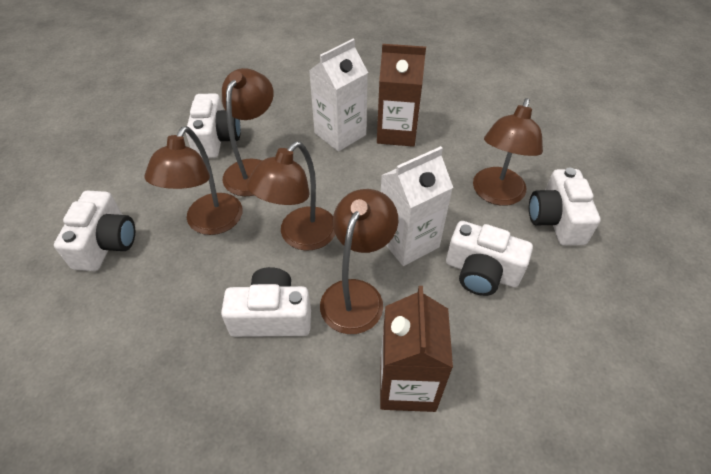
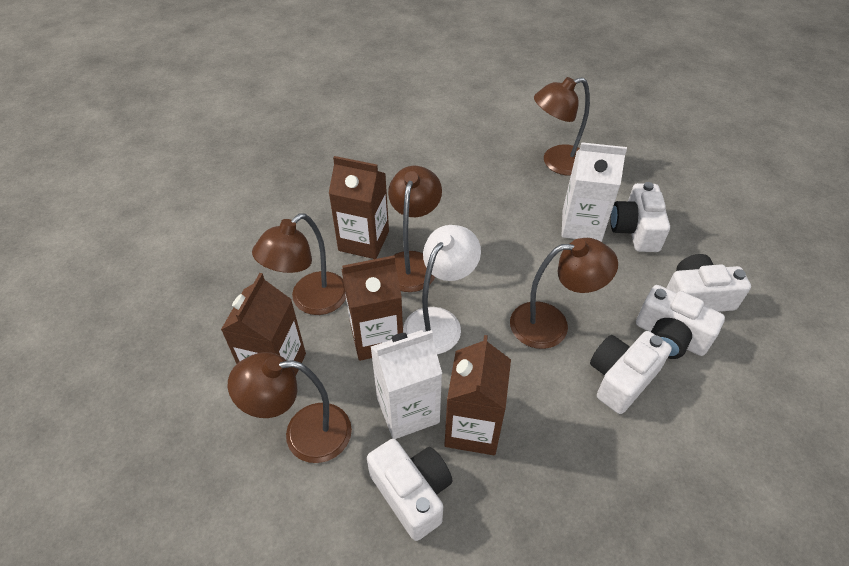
brown carton: [377,44,426,147] [380,286,453,412] = 2 -> [221,273,306,376] [329,156,389,259] [341,255,403,361] [445,335,511,455] = 4
white lamp: none = 0 -> [403,225,481,354] = 1

